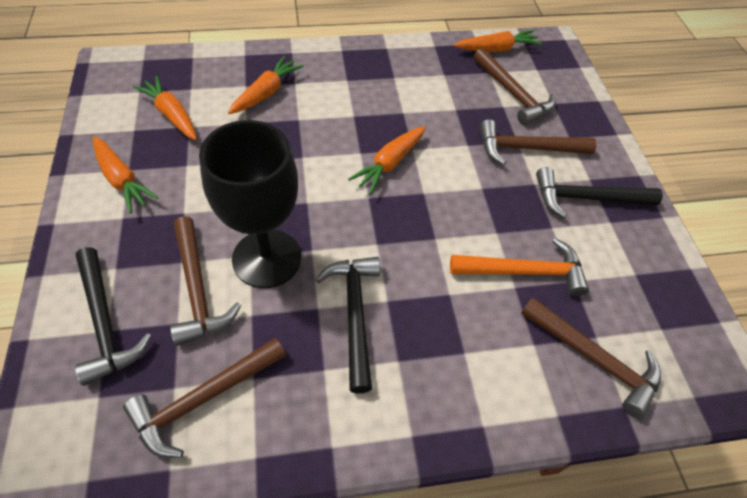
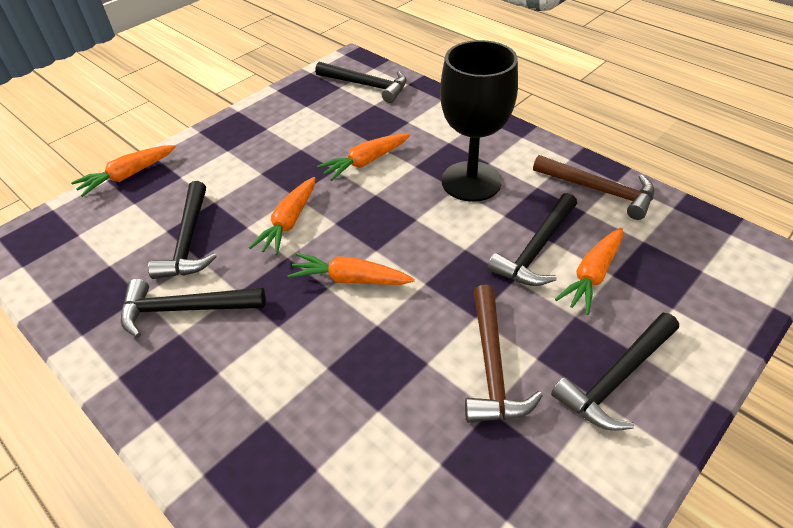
black hammer: [75,247,151,386] [315,257,380,393] [536,167,663,218] = 3 -> [121,279,266,338] [148,181,217,279] [315,62,407,103] [487,193,577,286] [551,313,679,431] = 5
brown hammer: [123,338,286,458] [170,216,241,346] [473,48,556,125] [480,119,597,165] [521,297,661,419] = 5 -> [465,285,543,423] [533,155,654,220] = 2
orange hammer: [450,238,589,296] = 1 -> none = 0

